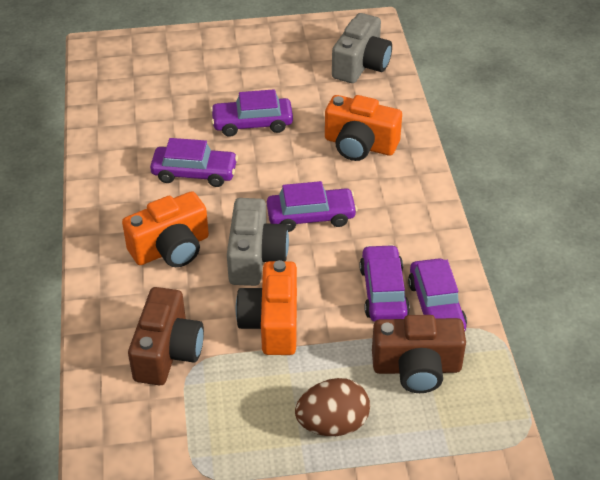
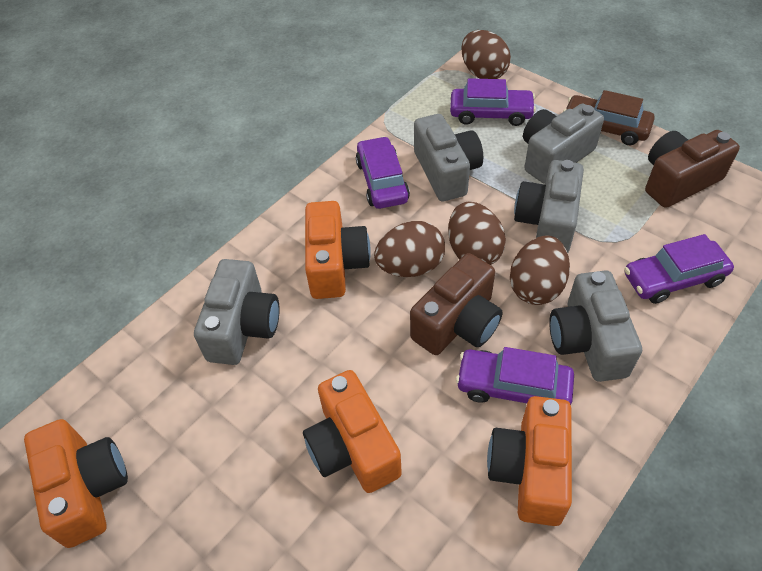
brown car: none = 0 -> [563,90,655,145] = 1
brown egg: [295,378,370,436] = 1 -> [374,221,445,277] [448,202,506,265] [461,30,511,79] [510,235,570,305] = 4
grey camera: [227,198,289,286] [332,13,392,83] = 2 -> [194,259,280,365] [414,114,483,201] [514,160,584,253] [523,103,604,184] [549,270,642,382] = 5
orange camera: [122,191,209,267] [236,260,297,355] [325,95,402,161] = 3 -> [24,419,128,548] [303,370,402,493] [305,201,371,299] [487,396,572,526] = 4
purple car: [150,138,238,187] [210,89,293,137] [267,181,357,232] [360,244,410,322] [408,258,467,331] = 5 -> [356,136,410,209] [450,78,536,126] [456,347,574,405] [624,234,734,304] = 4

